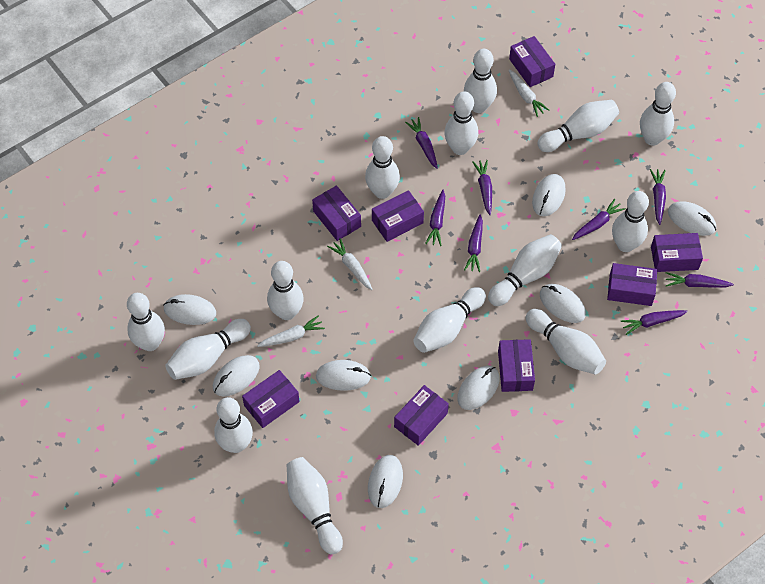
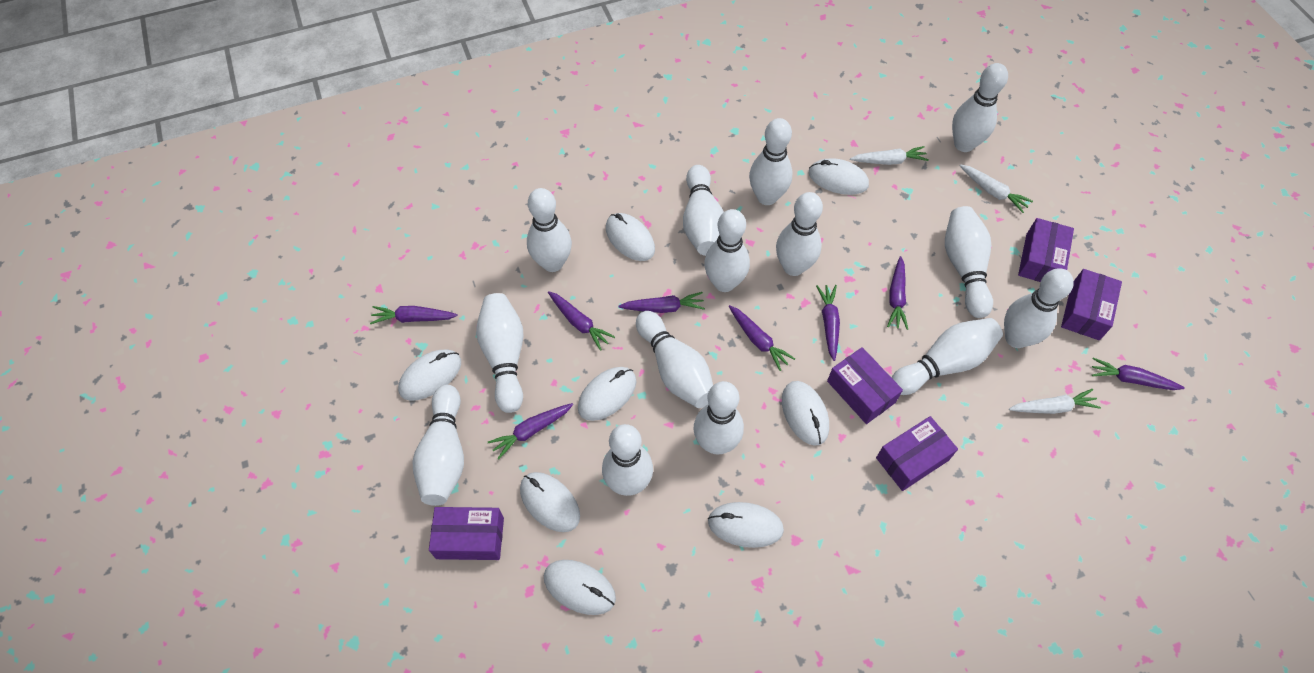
purple box: [242,370,300,428] [312,185,361,241] [372,190,424,242] [394,385,449,446] [498,339,535,392] [509,36,555,87] [607,263,657,306] [651,233,703,272] = 8 -> [429,507,504,560] [827,347,903,424] [876,416,958,491] [1018,218,1074,282] [1061,269,1122,340] = 5

